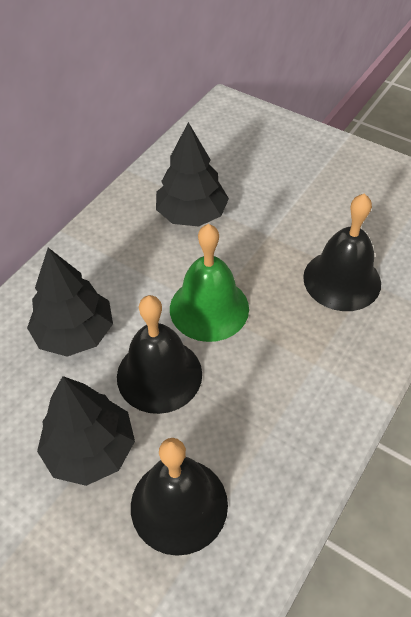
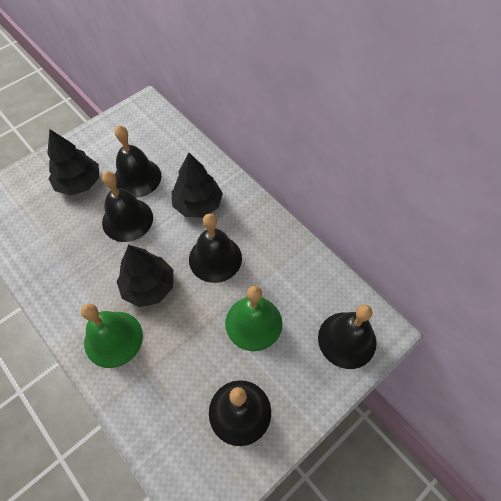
black bell: [117,295,202,414] [131,438,228,556] [303,193,381,311] = 3 -> [102,171,153,242] [115,125,162,198] [189,214,242,283] [209,380,271,446] [318,304,376,369] = 5
green bell: [170,224,249,342] = 1 -> [81,303,143,368] [225,285,282,351] = 2

